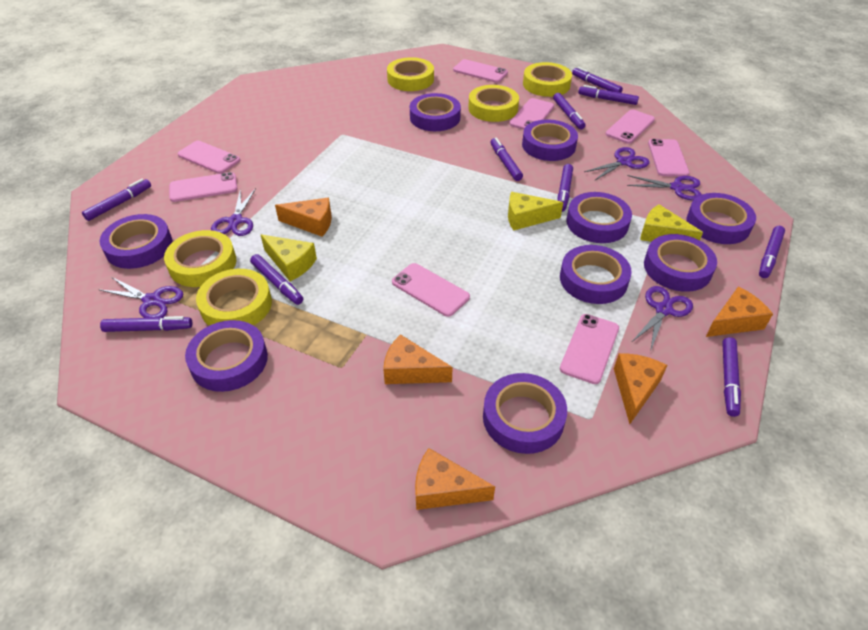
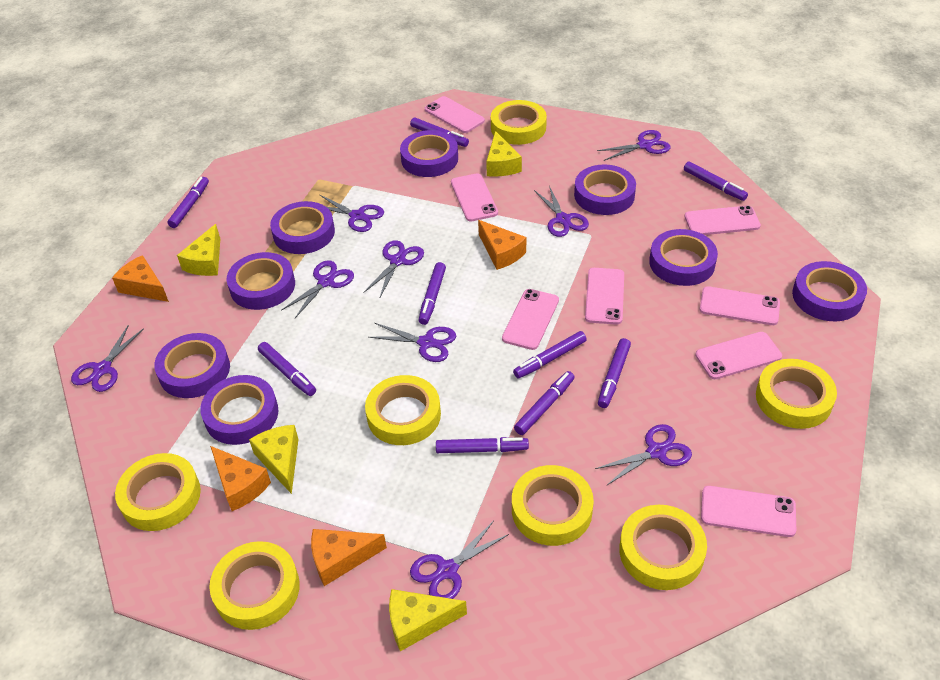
orange cheese: [275,198,332,237] [383,334,453,384] [415,448,495,510] [614,353,667,424] [706,286,773,337] = 5 -> [112,255,169,302] [210,446,271,511] [311,529,387,586] [478,220,526,270] = 4
purple marker: [82,179,151,221] [100,316,193,332] [250,254,303,305] [490,137,523,181] [553,93,586,129] [557,164,573,212] [572,67,623,93] [578,85,639,105] [722,337,741,417] [759,226,785,278] = 10 -> [167,177,209,228] [258,342,316,396] [410,117,469,147] [419,262,446,325] [436,437,529,453] [513,331,587,379] [514,371,575,435] [598,338,631,408] [684,162,748,201] = 9
purple scissors: [98,277,183,318] [211,188,256,236] [584,147,649,181] [627,175,702,200] [632,286,693,352] = 5 -> [71,325,144,392] [281,260,354,318] [319,194,384,232] [363,240,424,297] [368,323,456,362] [410,521,509,599] [534,186,589,237] [595,424,692,486] [597,130,671,161] = 9
purple tape: [100,214,172,269] [185,320,268,392] [410,93,461,131] [483,373,567,454] [522,119,578,161] [560,245,632,304] [566,192,632,243] [644,234,717,292] [687,193,756,244] = 9 -> [154,333,230,398] [200,375,278,445] [227,252,295,310] [270,201,335,254] [400,130,458,177] [574,165,636,215] [649,229,718,286] [792,261,867,322] = 8
yellow cheese: [261,234,317,281] [508,192,563,231] [640,204,703,242] = 3 -> [177,224,220,276] [249,425,299,494] [389,589,467,651] [486,131,522,177] = 4
yellow tape: [164,230,236,287] [196,269,272,326] [387,57,434,91] [468,85,519,122] [523,62,572,97] = 5 -> [115,453,201,531] [209,541,300,630] [365,375,441,445] [491,100,547,145] [512,465,594,546] [619,505,707,590] [756,359,837,429] = 7

